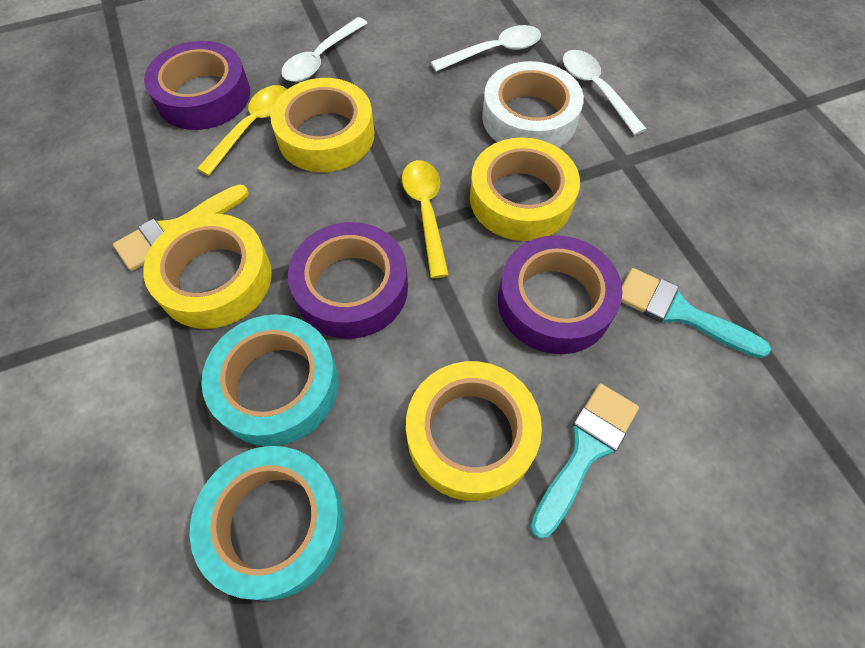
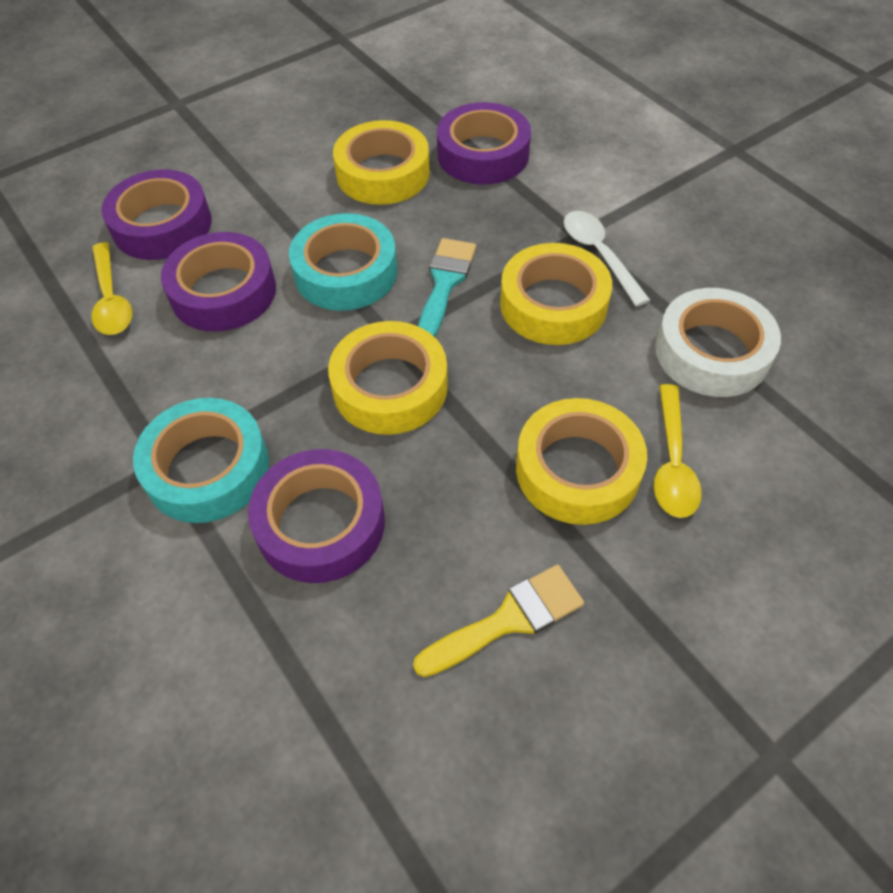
purple tape: [144,41,250,130] [288,222,408,339] [498,235,623,354] = 3 -> [101,170,212,260] [161,232,276,332] [248,449,385,583] [437,102,531,185] = 4
turquoise brush: [530,383,639,539] [621,268,771,358] = 2 -> [418,238,476,337] = 1
white spoon: [281,17,367,82] [431,25,541,72] [563,50,646,135] = 3 -> [564,211,650,307] = 1

